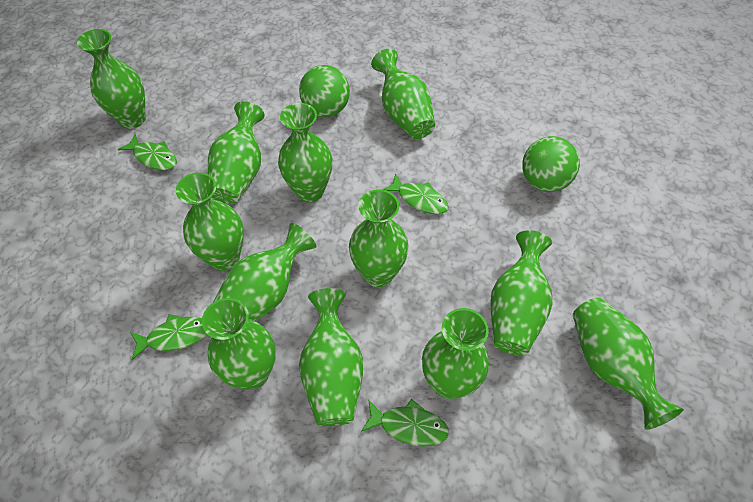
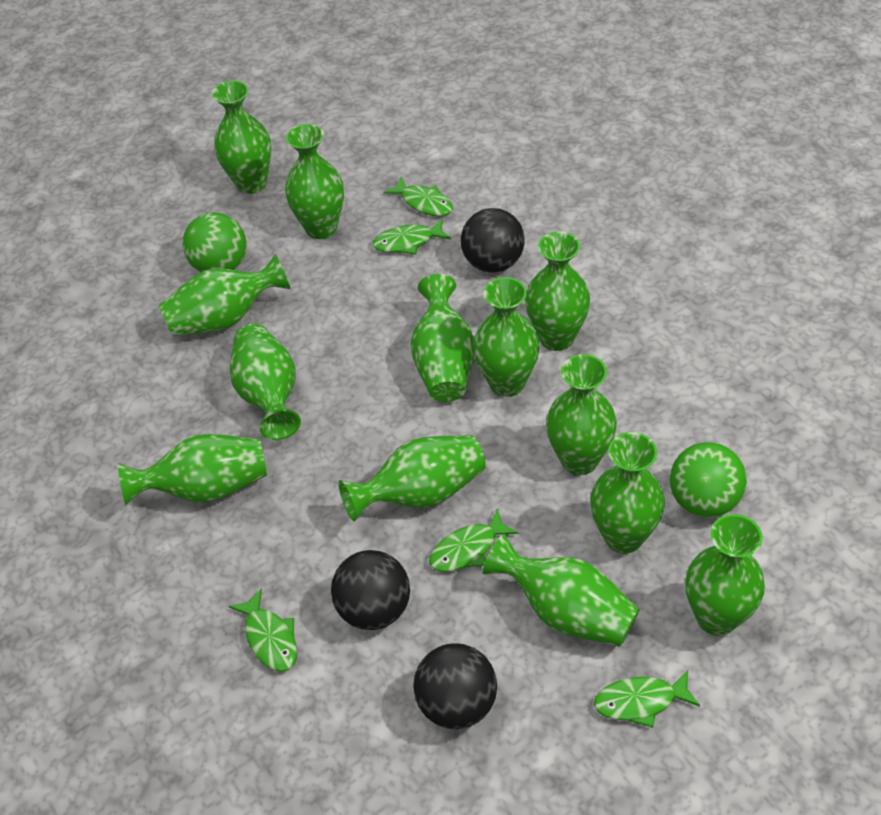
black ball: none = 0 -> [331,550,410,630] [413,644,497,729] [461,208,525,273] = 3
green fish: [118,134,177,170] [130,314,207,360] [361,399,449,446] [383,173,449,214] = 4 -> [229,588,297,672] [373,219,451,254] [383,176,453,216] [429,509,518,572] [594,670,700,728] = 5
green vase: [77,29,146,129] [176,173,244,271] [202,298,276,390] [208,101,265,204] [214,223,317,321] [278,103,332,203] [299,288,363,426] [349,189,409,287] [371,48,435,139] [422,308,489,399] [490,230,553,355] [573,298,684,430] = 12 -> [118,434,267,505] [159,254,290,336] [212,80,271,194] [230,323,301,440] [285,124,344,239] [339,435,486,521] [410,274,474,402] [473,277,540,397] [482,533,639,647] [525,231,590,351] [546,354,617,475] [590,432,665,554] [686,514,765,636] = 13

